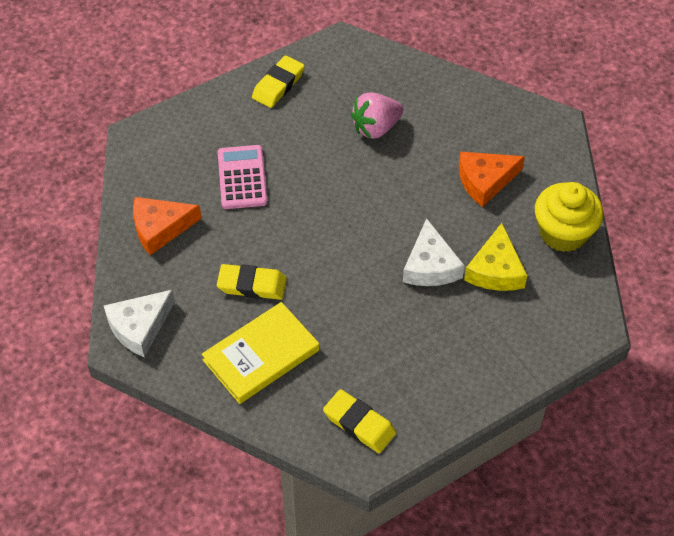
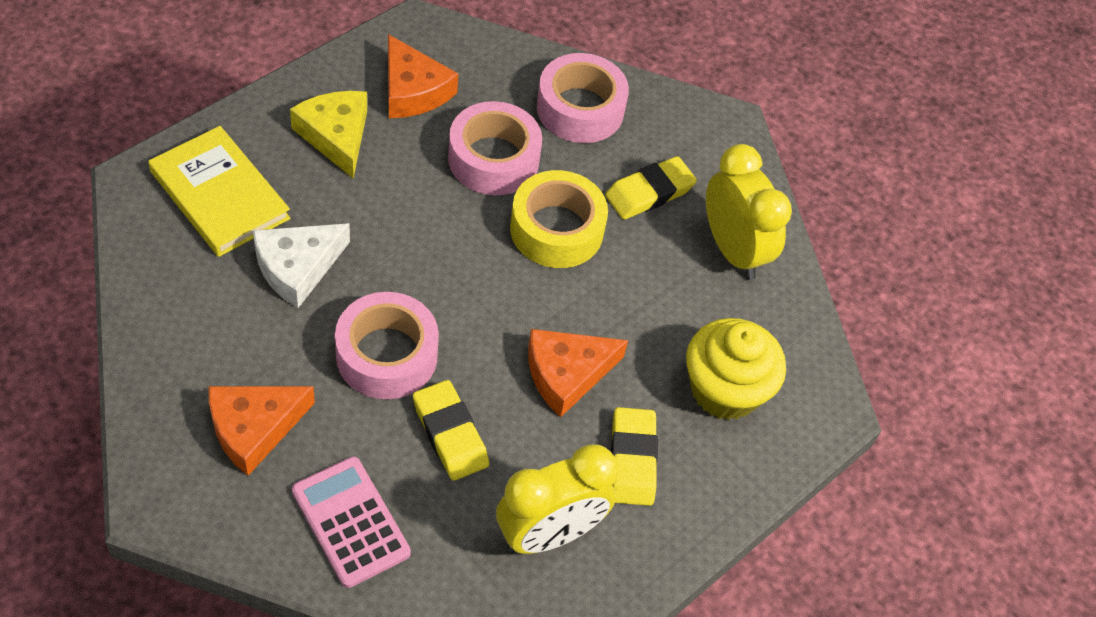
orange cheese: [133,197,202,255] [459,152,525,207] = 2 -> [208,386,315,476] [388,34,458,118] [528,329,628,417] = 3
pink strawberry: [351,92,403,139] = 1 -> none = 0
pink tape: none = 0 -> [335,292,439,399] [448,101,542,195] [537,53,629,143] = 3
white cheese: [104,289,175,358] [403,218,465,286] = 2 -> [253,223,350,308] = 1
yellow clock: none = 0 -> [496,444,618,554] [706,144,792,280] = 2
yellow tape: none = 0 -> [510,170,608,268] = 1

